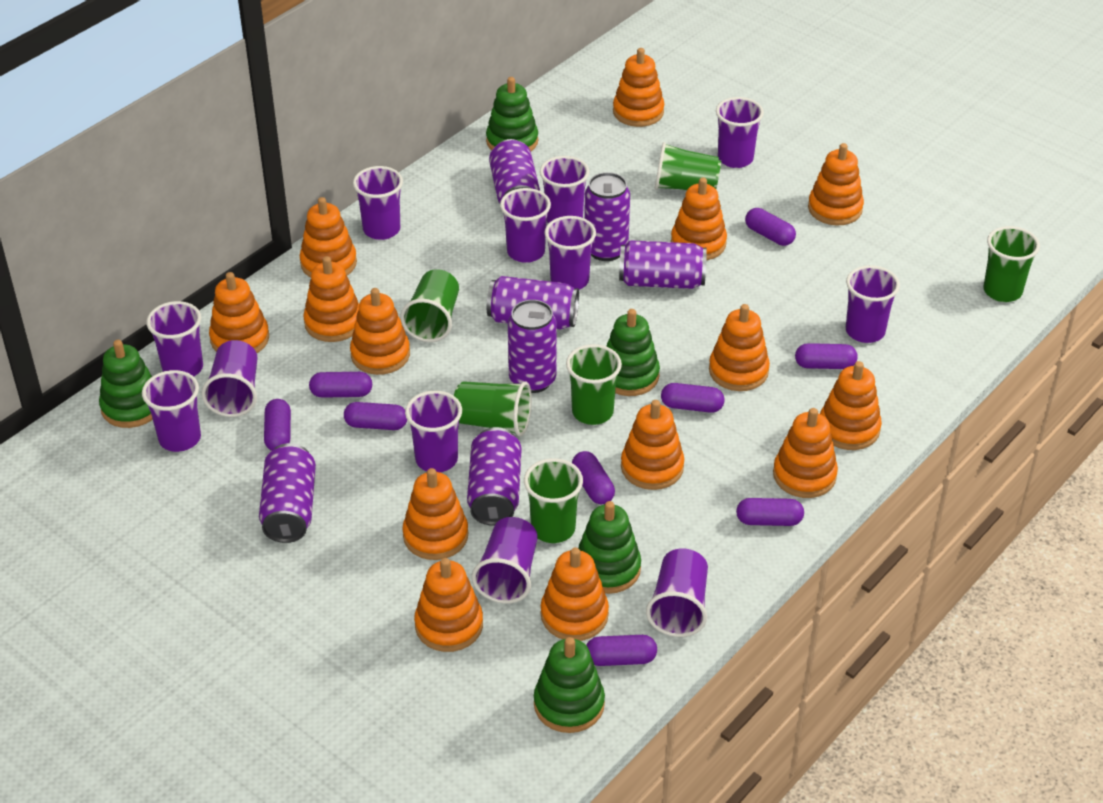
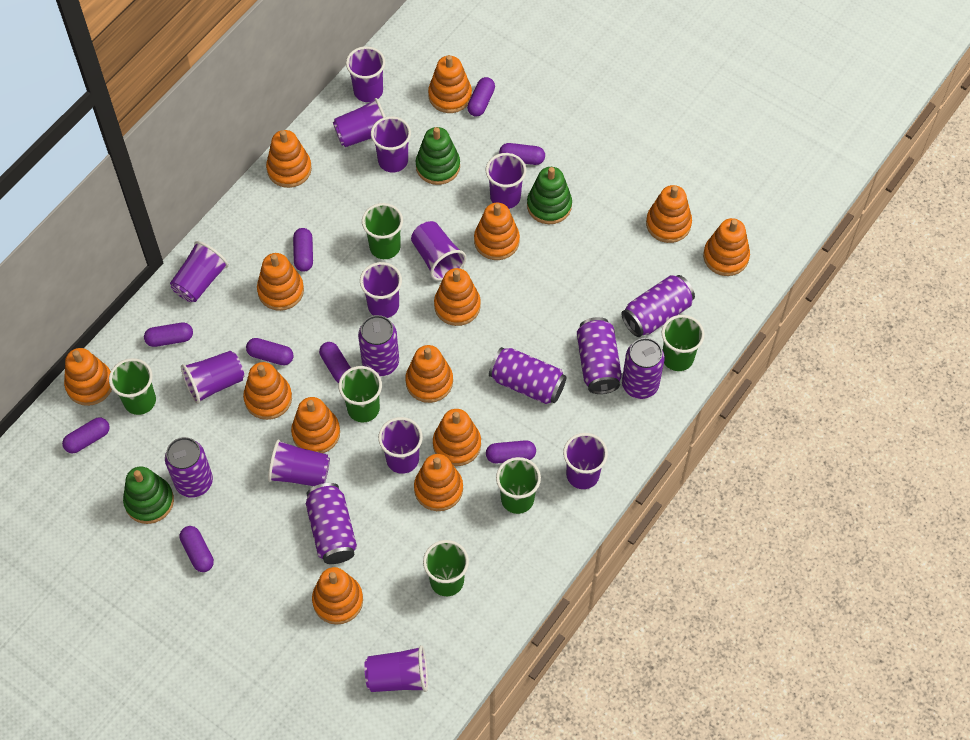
green stacking toy: [99,340,153,428] [486,77,538,151] [534,637,605,733] [578,501,641,594] [606,309,660,396] = 5 -> [123,466,174,524] [416,127,460,185] [527,167,572,224] = 3

